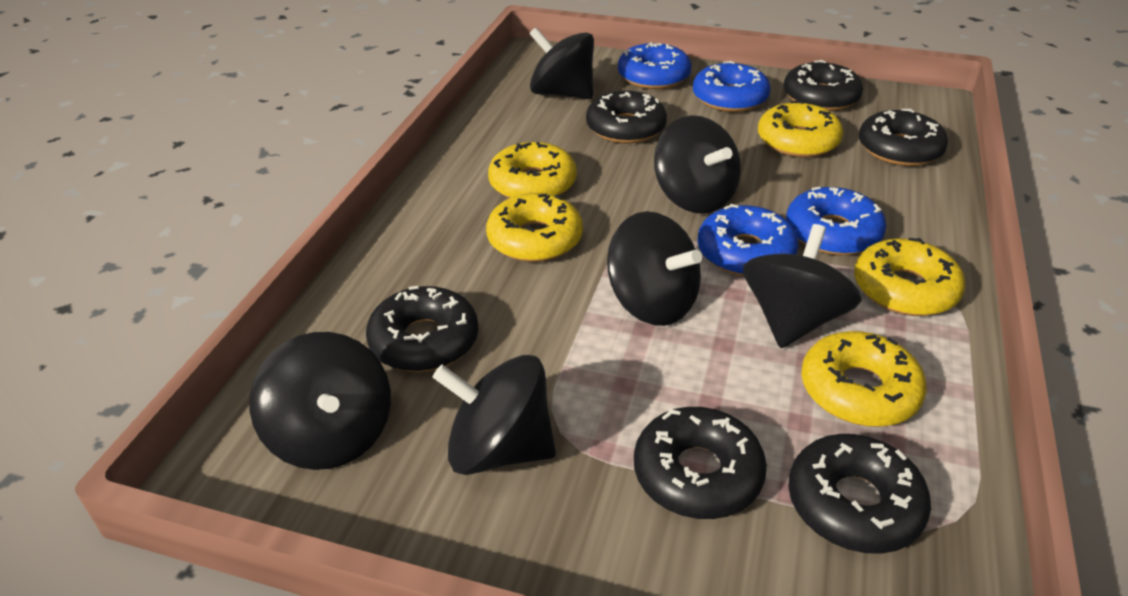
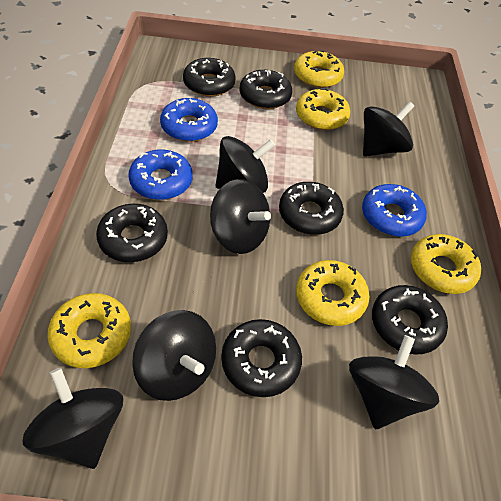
blue donut: [618,42,691,89] [693,61,771,112] [697,204,799,276] [786,187,886,255] = 4 -> [128,149,193,200] [160,98,218,142] [362,184,427,237] = 3

